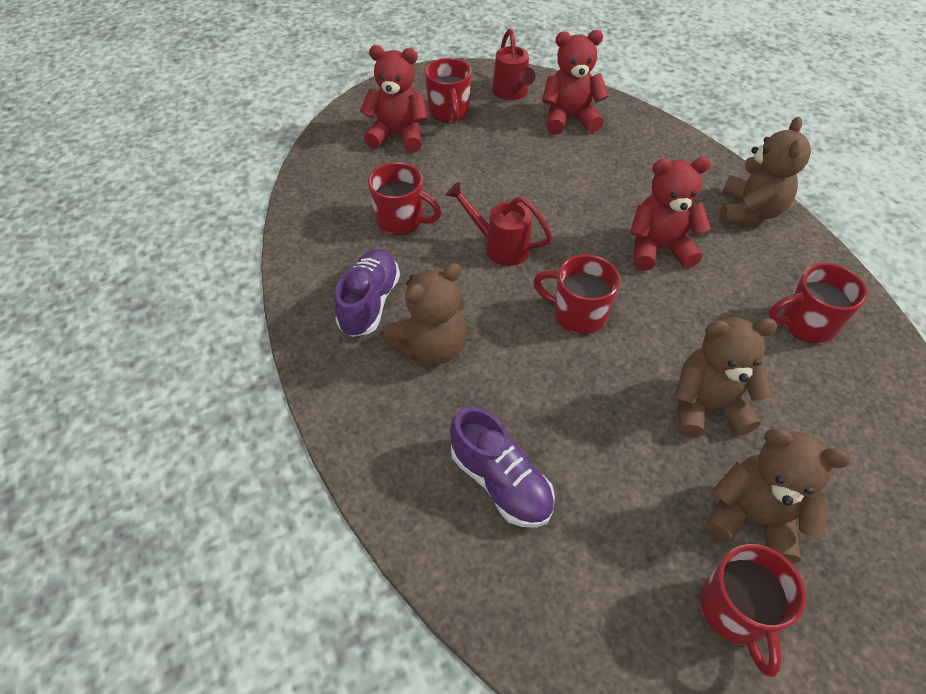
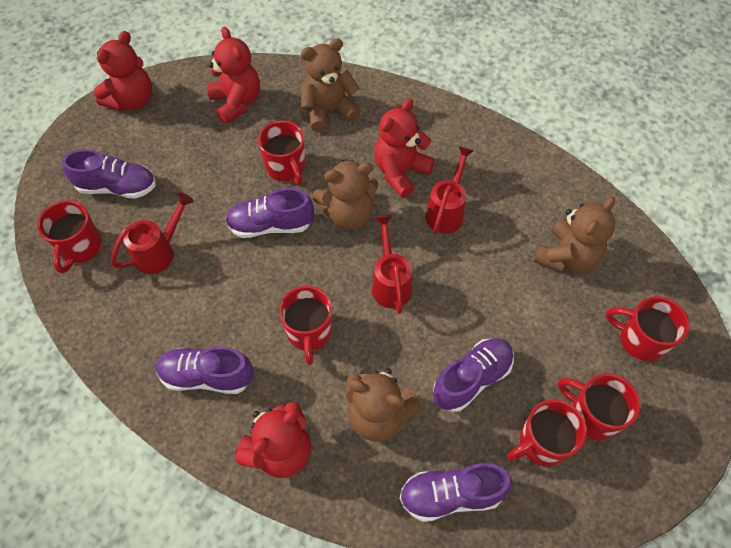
purple shoe: [334,249,400,337] [450,407,555,528] = 2 -> [62,149,156,199] [156,346,254,394] [225,188,314,238] [399,463,512,522] [433,338,514,412] = 5
red mug: [368,162,442,235] [425,58,472,123] [533,254,620,334] [700,544,806,677] [769,263,868,344] = 5 -> [37,200,102,274] [258,121,306,185] [279,286,332,365] [507,399,587,467] [558,373,641,440] [606,296,690,362] = 6
red teddy bear: [360,45,428,153] [542,30,609,135] [630,157,711,271] = 3 -> [94,31,152,111] [207,26,260,124] [235,402,311,478] [374,98,435,198] = 4
red watering can: [445,181,552,266] [492,28,535,100] = 2 -> [111,192,194,274] [372,215,412,314] [425,146,474,233] = 3

